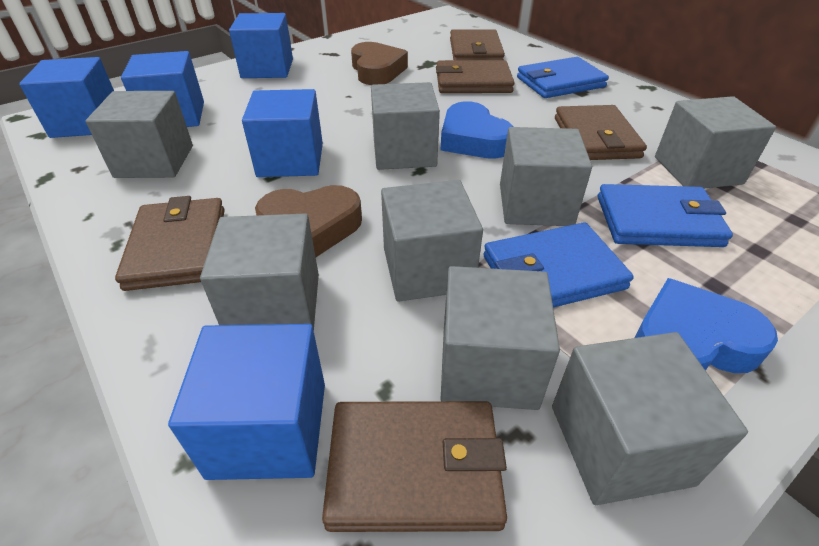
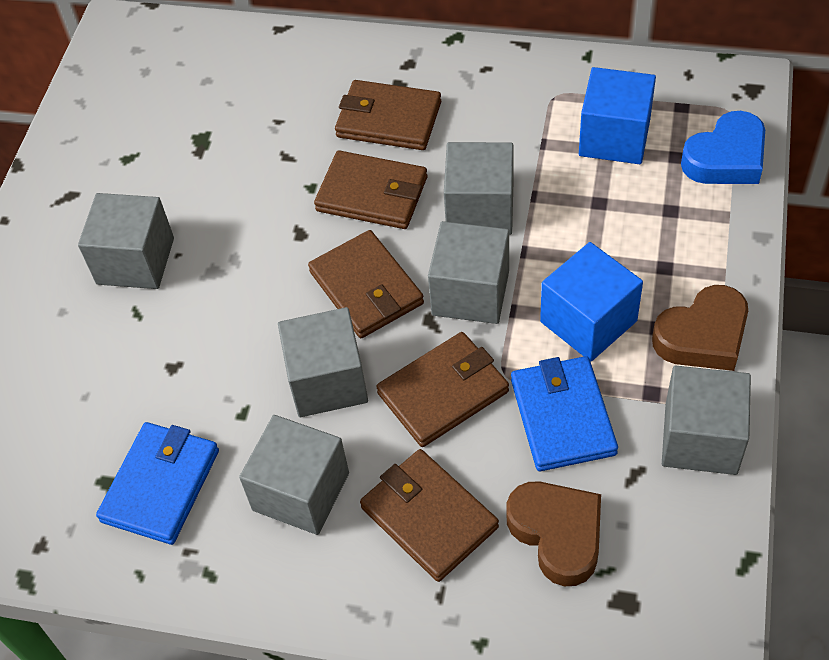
blue cube: [19,57,114,138] [121,51,204,127] [168,324,325,480] [229,13,293,78] [242,89,323,177] = 5 -> [540,242,643,362] [579,67,656,164] = 2
blue heart: [441,101,513,159] [634,278,778,373] = 2 -> [681,111,765,184] = 1
blue wallet: [483,222,634,308] [517,57,609,98] [598,184,733,247] = 3 -> [96,422,219,545] [511,356,618,471] = 2
grey cube: [86,91,193,178] [200,214,319,331] [371,82,440,170] [381,180,483,302] [441,266,560,410] [500,127,592,226] [552,332,748,505] [655,96,776,188] = 8 -> [78,193,174,289] [239,415,349,535] [278,307,368,417] [428,221,509,324] [444,142,513,235] [662,365,751,475] = 6

